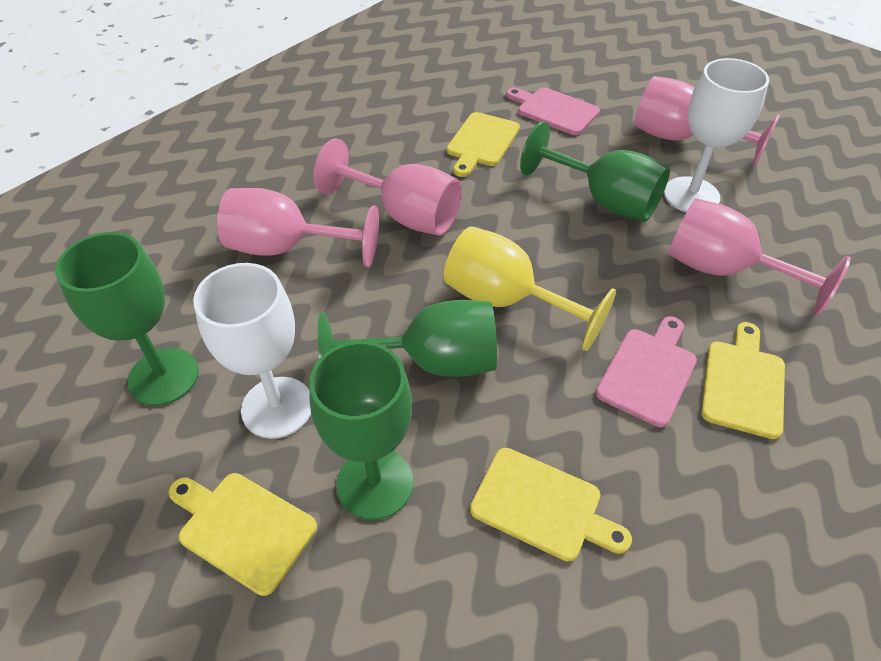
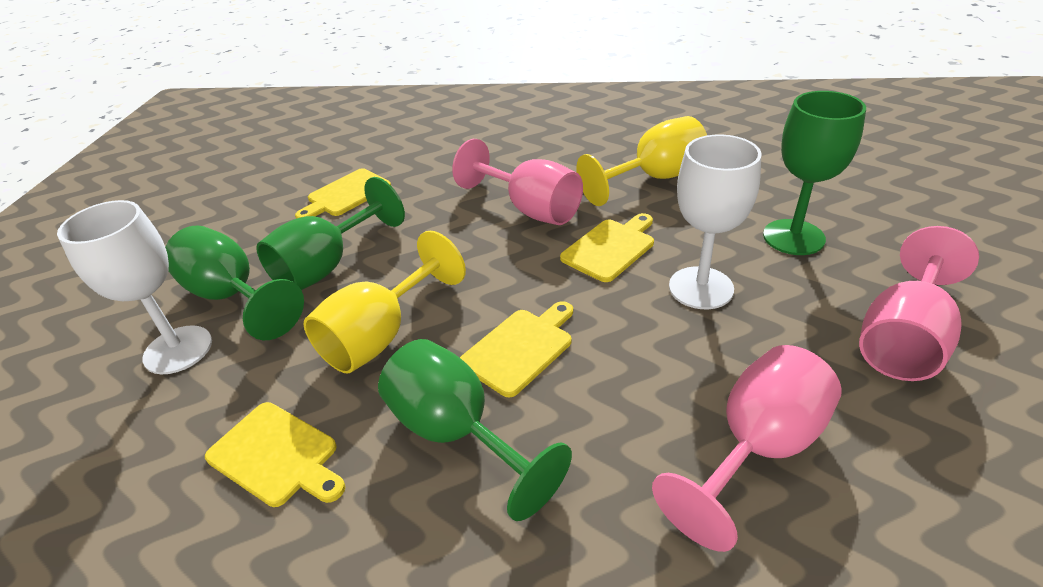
pink cutting board: [506,87,600,135] [596,316,697,427] = 2 -> none = 0
pink goblet: [217,188,379,267] [314,139,462,236] [634,76,780,167] [668,198,851,317] = 4 -> [452,139,583,225] [652,345,842,552] [859,226,979,381] = 3
yellow goblet: [444,227,616,351] = 1 -> [304,231,466,374] [576,116,707,206] = 2

